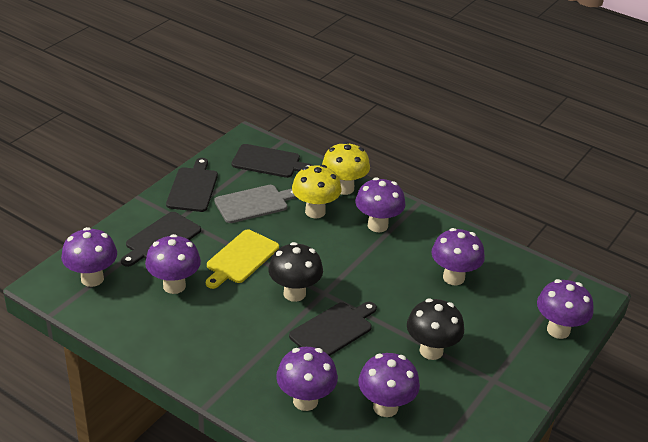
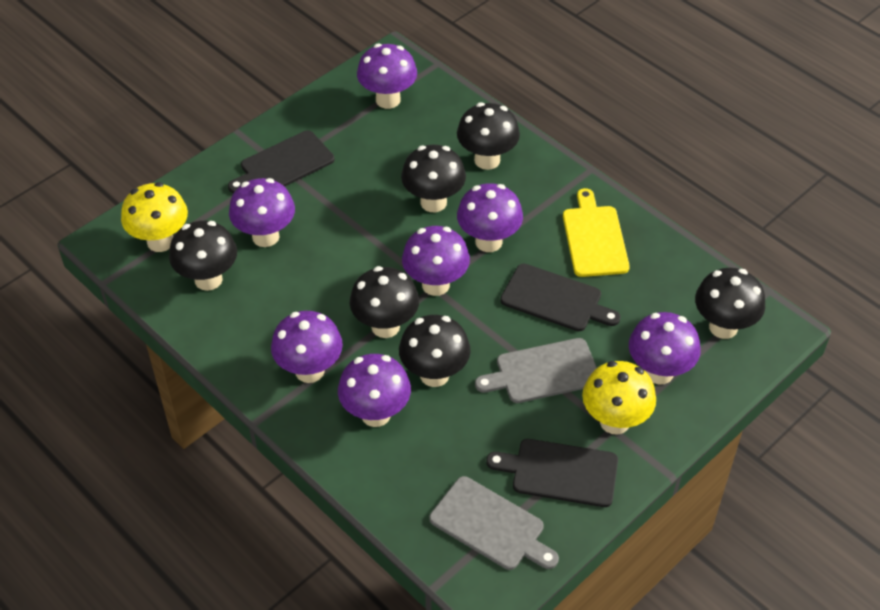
black cutting board: [121,212,201,267] [166,158,218,212] [232,144,314,178] [289,302,377,356] = 4 -> [228,130,334,193] [486,439,618,507] [500,263,620,331] = 3
black mushroom: [268,242,323,302] [407,298,464,360] = 2 -> [169,221,237,291] [350,266,419,338] [399,315,470,387] [401,145,466,212] [457,102,520,170] [695,268,765,339] = 6
grey cutting board: [214,185,297,223] = 1 -> [430,476,559,570] [475,338,597,403] = 2

